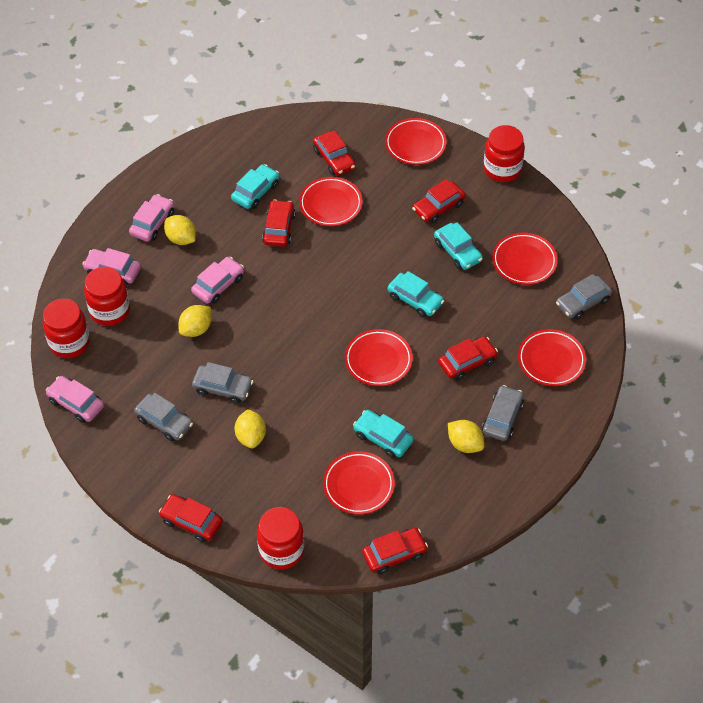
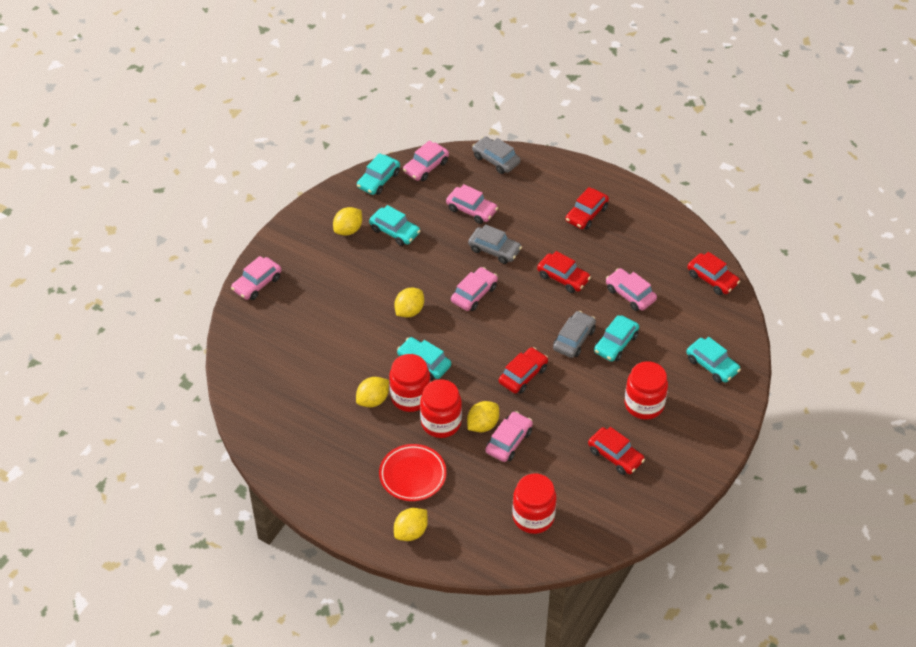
grey car: [134,393,193,441] [192,362,253,404] [482,385,524,441] [556,274,612,320] = 4 -> [468,224,522,264] [472,136,520,174] [553,311,596,358] = 3
pink car: [46,376,104,423] [82,248,141,286] [129,194,174,242] [191,257,244,304] = 4 -> [231,256,282,300] [403,140,449,181] [446,184,498,224] [451,267,498,311] [485,411,533,462] [606,268,657,311] = 6
red car: [159,494,223,542] [262,200,295,247] [313,130,356,176] [362,528,428,574] [412,179,466,224] [438,336,498,380] = 6 -> [499,347,548,394] [537,251,591,293] [565,187,609,230] [588,427,645,475] [687,252,740,295] = 5
red plate: [299,177,363,226] [323,451,395,515] [345,329,413,386] [385,118,447,165] [492,233,558,285] [518,329,586,386] = 6 -> [379,444,447,501] = 1
turquoise car: [231,164,279,209] [353,410,414,458] [387,271,444,317] [434,222,483,270] = 4 -> [357,153,400,195] [369,205,420,246] [397,337,451,380] [594,315,639,362] [686,337,741,383] = 5
yellow lemon: [164,215,196,245] [178,305,212,337] [234,409,266,448] [448,420,485,453] = 4 -> [333,207,362,236] [356,377,389,407] [394,288,424,317] [394,508,428,541] [467,401,499,432] = 5

